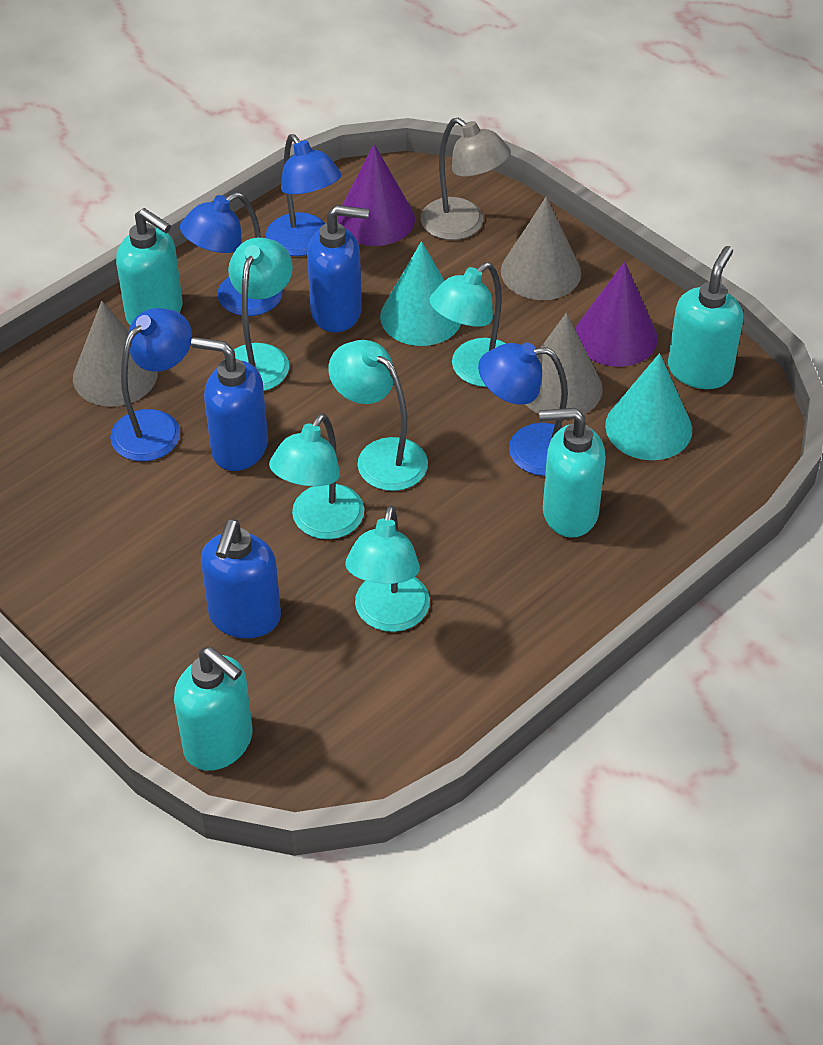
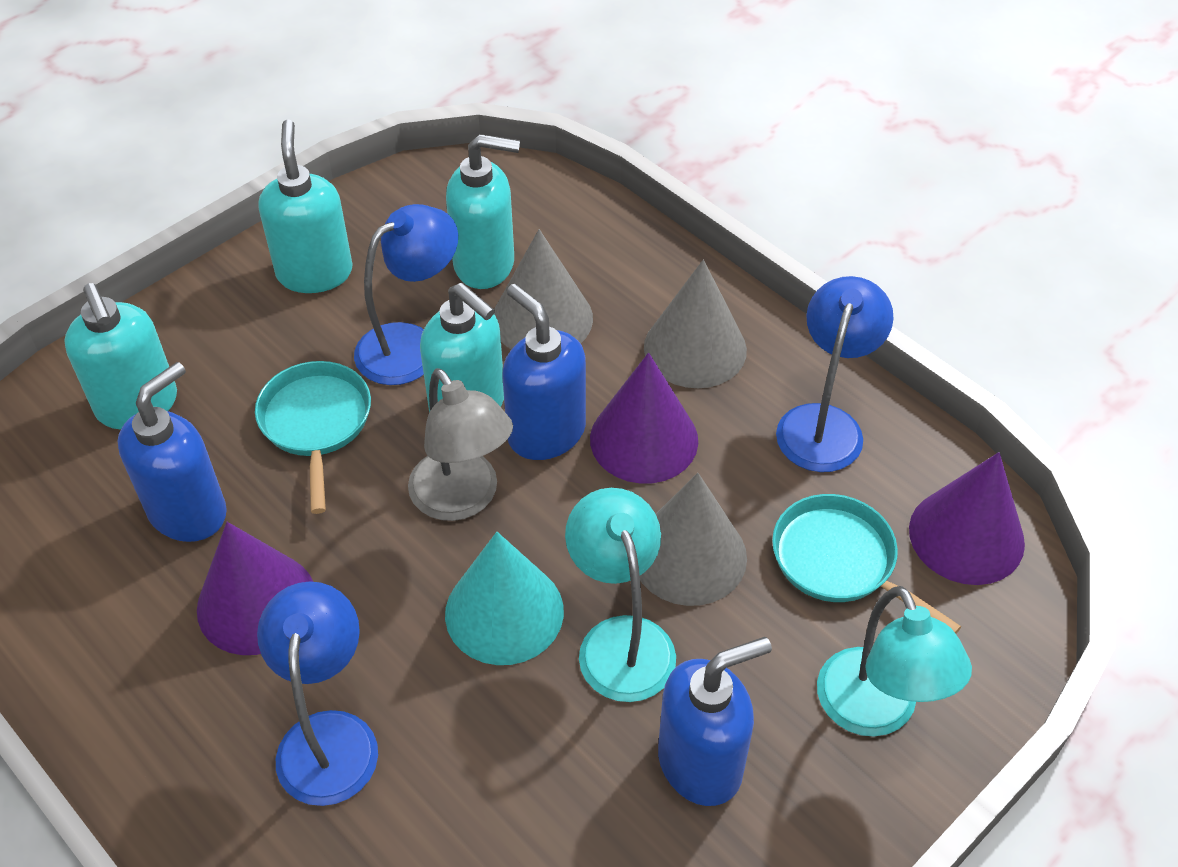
blue lamp: [110,308,192,461] [180,192,283,316] [266,134,341,256] [478,343,568,476] = 4 -> [257,581,378,806] [354,204,458,385] [776,276,894,472] = 3
purple cone: [337,144,415,246] [575,262,658,367] = 2 -> [197,522,313,655] [590,352,698,484] [909,452,1025,585] = 3
turquoise cone: [380,241,461,346] [605,353,692,460] = 2 -> [445,532,564,665] = 1
turquoise lamp: [224,238,293,391] [269,413,364,539] [329,340,428,491] [345,505,430,632] [430,262,506,387] = 5 -> [565,488,676,702] [817,586,972,736] = 2
turquoise pan: none = 0 -> [255,361,371,514] [772,494,961,634] = 2

